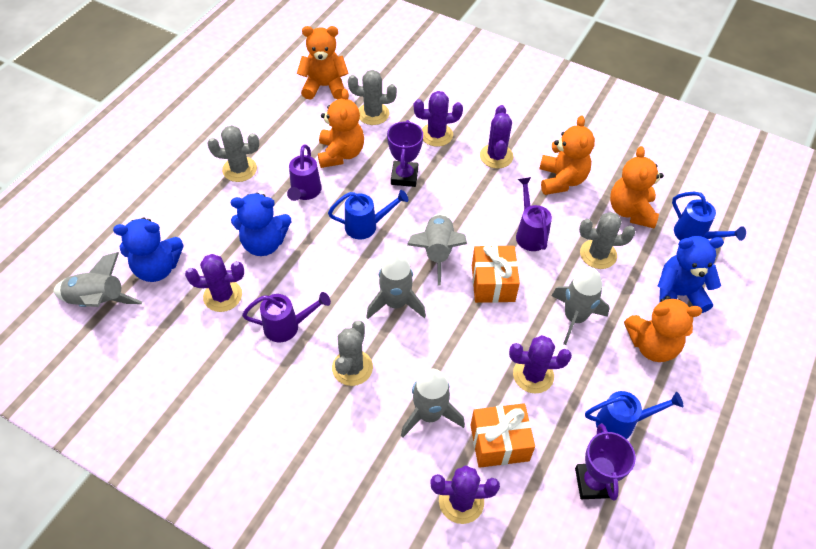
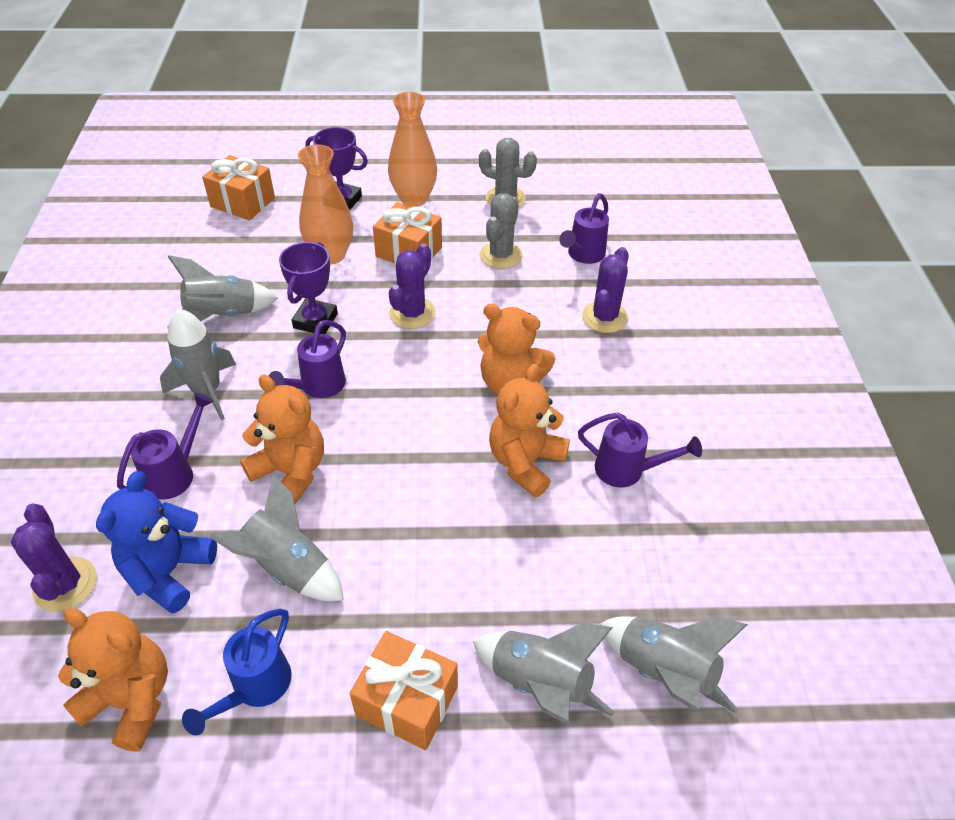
blue teddy bear: [113,217,183,282] [231,193,291,256] [657,236,724,313] = 3 -> [96,471,217,613] = 1
blue watering can: [328,190,409,239] [585,391,684,439] [672,192,746,241] = 3 -> [182,608,292,735] = 1
grey cactus: [207,125,259,182] [332,320,373,386] [348,70,397,125] [579,212,636,269] = 4 -> [479,138,537,207] [480,193,523,269] = 2
orange gift: [470,403,535,468] [472,245,520,303] = 2 -> [202,155,275,220] [350,631,458,750] [373,202,442,264] = 3
orange teddy bear: [297,26,349,100] [318,89,364,168] [539,115,595,195] [610,146,664,228] [624,296,702,362] = 5 -> [58,608,168,752] [240,375,324,504] [478,304,555,394] [489,364,570,498] = 4
orange vase: none = 0 -> [298,144,353,265] [388,91,437,207] = 2
purple cactus: [185,254,244,312] [414,91,463,147] [431,465,500,524] [480,105,514,169] [509,335,572,393] = 5 -> [11,504,97,612] [389,243,436,329] [582,247,629,333] = 3
purple watering can: [242,292,331,342] [287,145,322,201] [516,177,552,251] = 3 -> [117,393,214,500] [269,320,346,398] [559,193,609,264] [578,413,702,487] = 4

